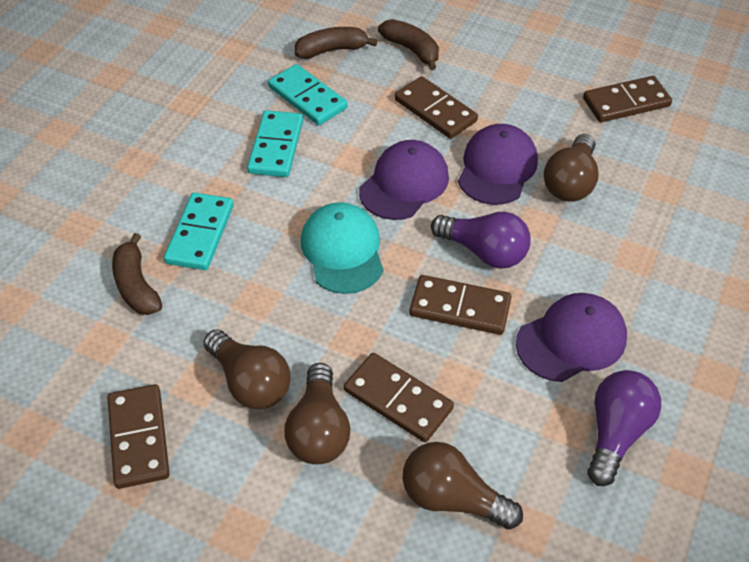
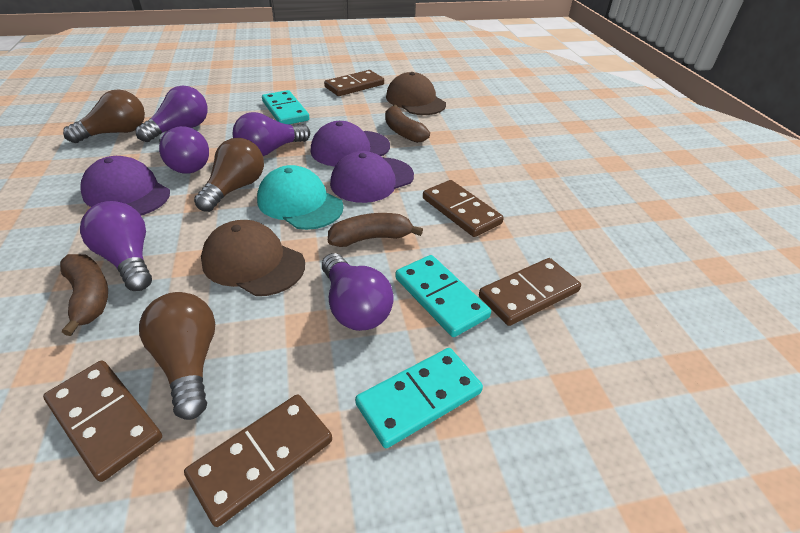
brown cap: none = 0 -> [201,220,305,296] [386,72,446,115] = 2
brown light bulb: [203,329,290,409] [284,363,350,464] [403,442,523,530] [544,134,599,201] = 4 -> [63,89,145,143] [139,292,215,420] [194,138,264,212] = 3
purple light bulb: [431,212,531,269] [588,370,661,486] = 2 -> [80,201,152,291] [136,86,208,142] [159,126,209,174] [233,112,310,156] [322,253,394,331] = 5

